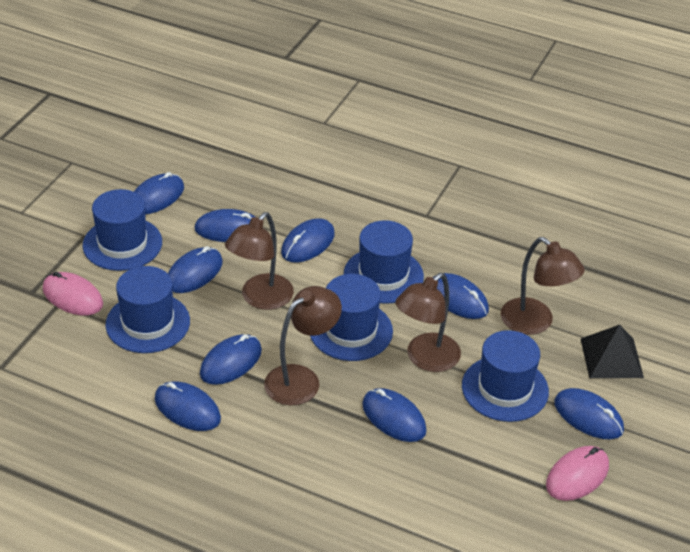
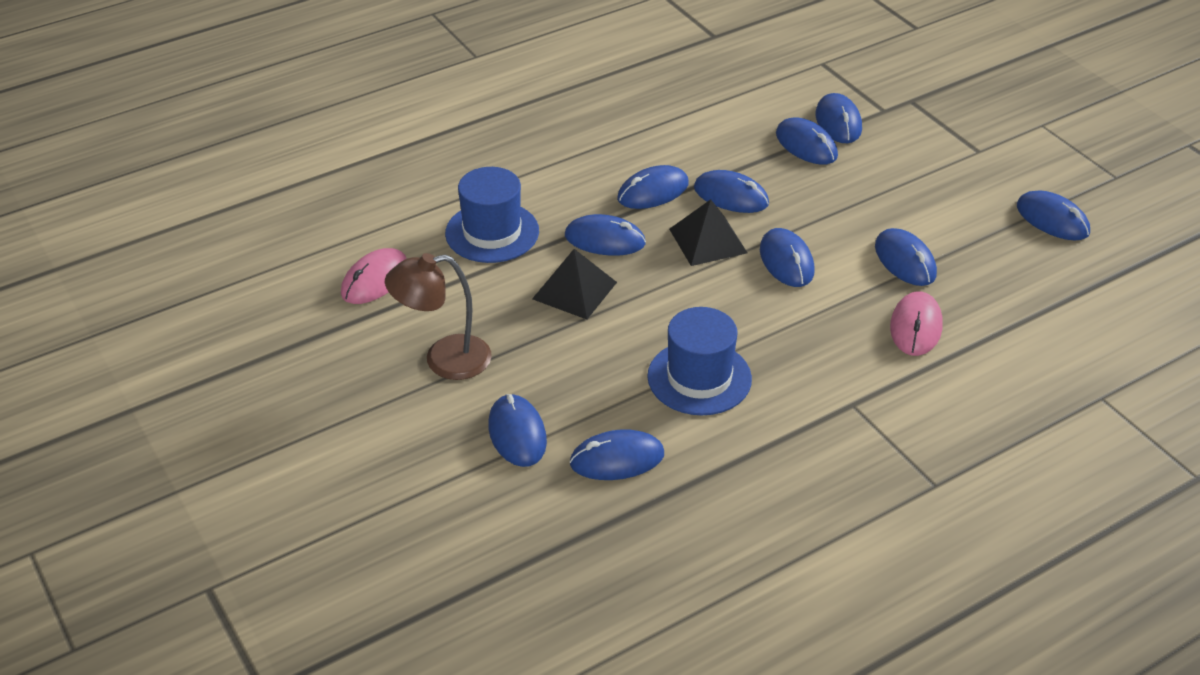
black pyramid: [581,325,644,378] = 1 -> [532,249,617,319] [669,199,747,266] = 2
blue hat: [83,189,162,271] [106,266,190,353] [310,274,393,361] [343,220,424,304] [462,330,549,422] = 5 -> [445,167,539,263] [647,307,752,415] = 2
blue mouse: [134,172,184,214] [155,381,221,431] [168,246,223,293] [194,209,255,242] [200,334,262,385] [281,219,335,263] [362,388,427,442] [432,273,489,319] [554,388,624,439] = 9 -> [488,394,547,467] [565,214,646,256] [570,429,664,480] [617,165,689,209] [694,170,769,213] [760,228,815,287] [776,117,838,165] [816,93,862,143] [875,228,937,286] [1017,190,1090,241] = 10
brown lamp: [225,212,294,310] [264,286,342,405] [395,273,461,372] [501,237,585,335] = 4 -> [385,253,492,380] = 1

